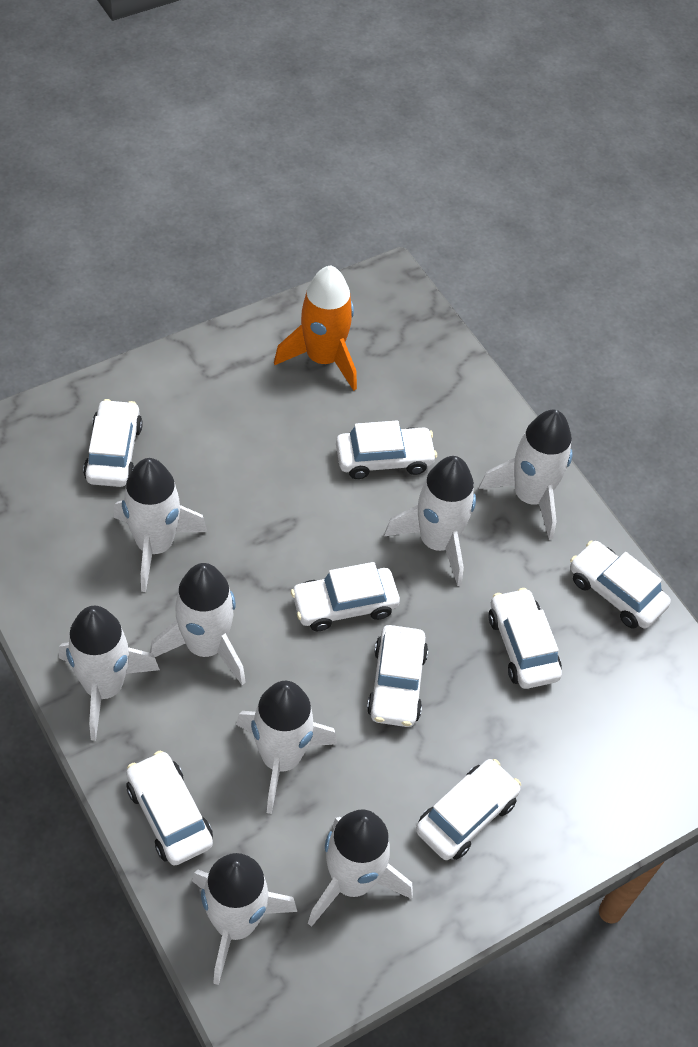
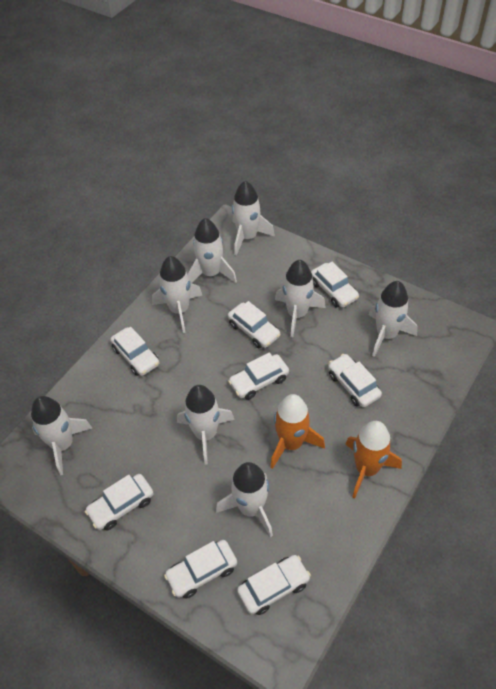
orange rocket: [274,265,357,391] = 1 -> [270,394,325,469] [345,421,402,498] = 2

